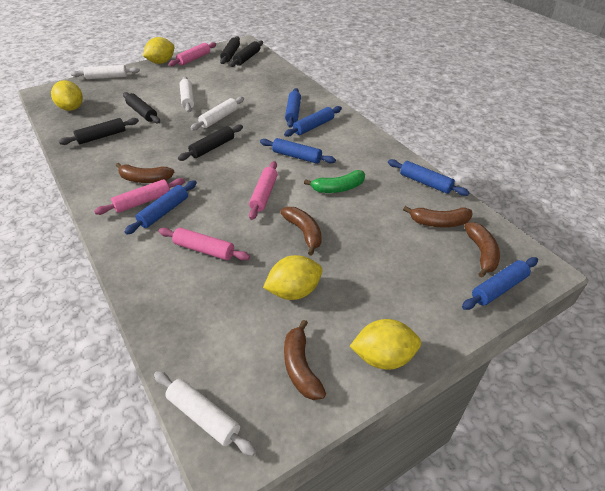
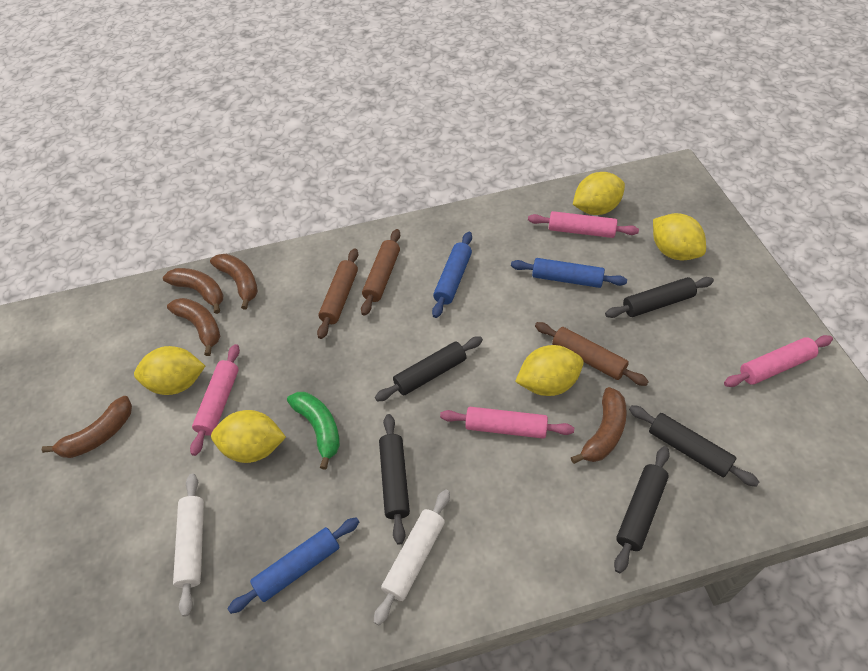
blue rolling pin: [124,180,197,234] [260,138,336,164] [284,106,342,137] [285,88,301,128] [388,159,470,196] [462,257,538,310] = 6 -> [228,517,359,614] [432,232,472,318] [511,258,627,288] = 3
brown rolling pin: none = 0 -> [317,248,358,339] [361,229,400,316] [535,322,649,386] = 3
white rolling pin: [71,65,140,79] [154,371,256,456] [180,77,194,113] [190,97,244,131] = 4 -> [173,474,204,617] [374,489,450,625] = 2
yellow lemon: [51,80,83,111] [143,37,174,64] [263,255,322,300] [350,319,421,370] = 4 -> [134,346,205,395] [211,410,286,463] [515,345,584,396] [573,172,625,215] [653,213,706,260] = 5

